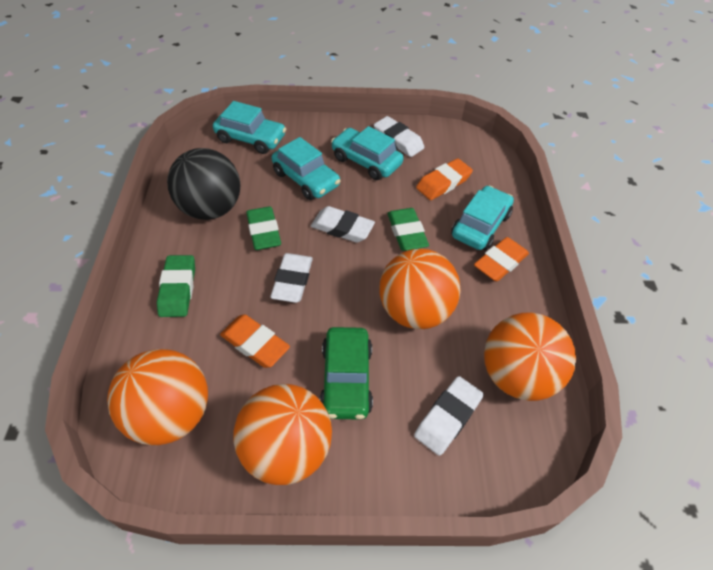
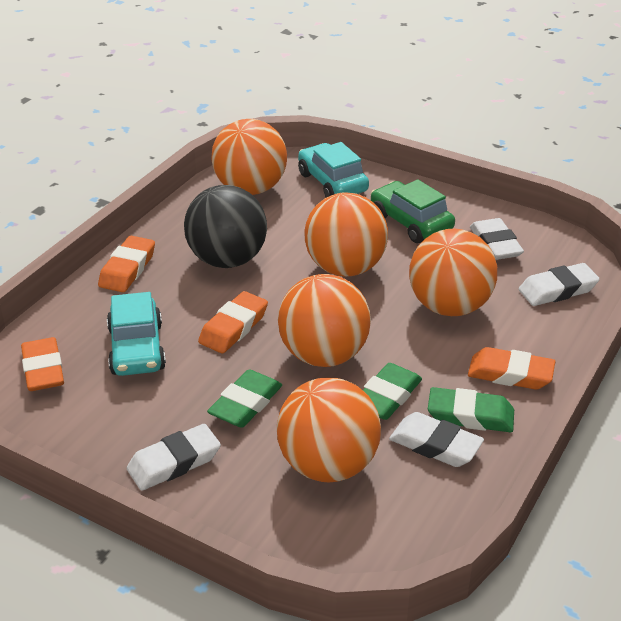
orange ball: [107,349,208,445] [233,384,332,485] [379,249,461,329] [484,313,576,401] = 4 -> [211,119,287,195] [277,378,381,483] [278,274,371,367] [304,192,388,276] [409,228,497,316] = 5
orange eraser: [220,314,290,368] [416,158,473,200] [474,237,529,282] = 3 -> [21,337,64,391] [98,236,155,292] [198,291,268,354] [468,347,556,390] = 4
turquoise car: [213,101,286,154] [272,137,341,200] [331,126,404,180] [451,186,514,250] = 4 -> [107,292,166,376] [298,142,369,198] = 2

